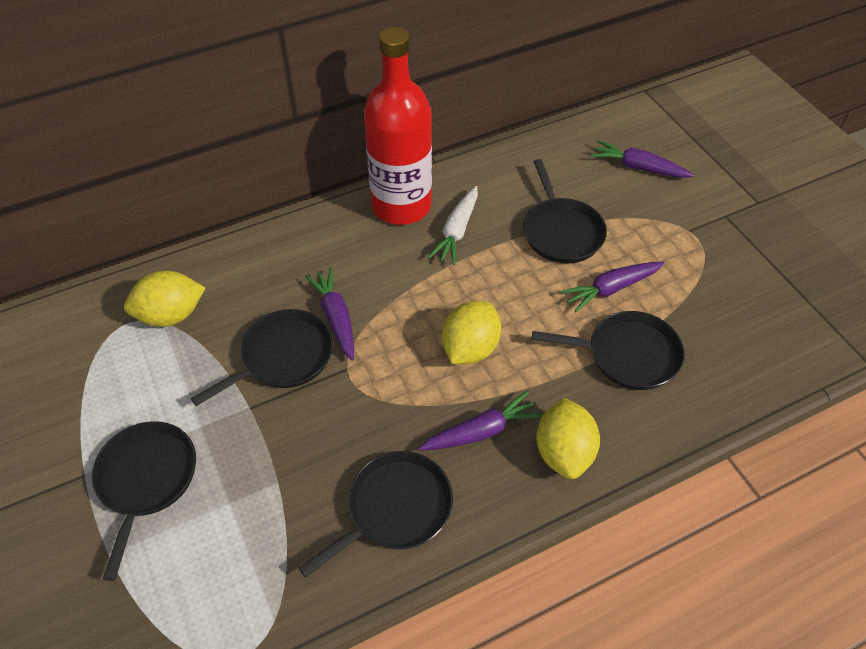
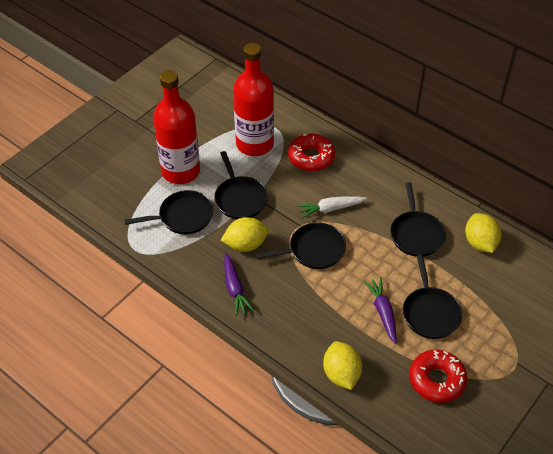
purple carrot: [305,267,354,361] [418,391,543,451] [560,262,665,312] [591,140,694,178] = 4 -> [224,253,254,316] [363,277,396,344] = 2
red bottle: [364,27,432,225] = 1 -> [153,70,200,184] [233,43,274,156] = 2
red donut: none = 0 -> [288,134,335,171] [409,350,467,403] = 2

